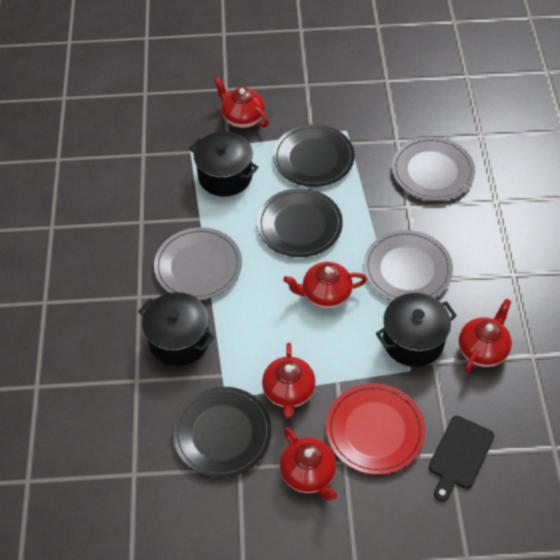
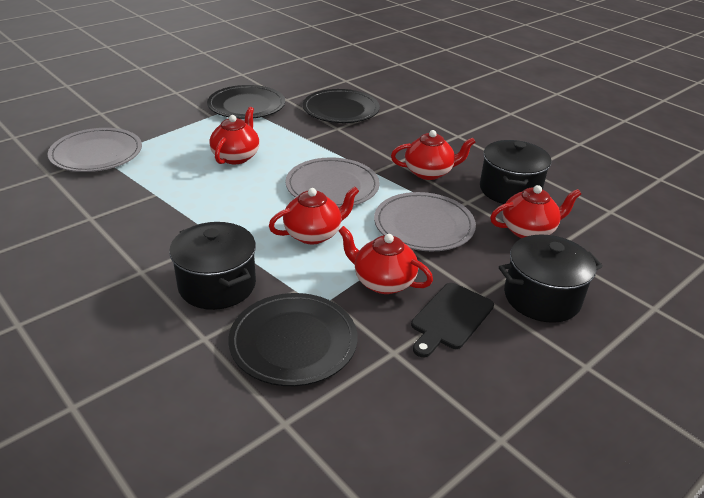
red plate: [326,383,425,475] = 1 -> none = 0

